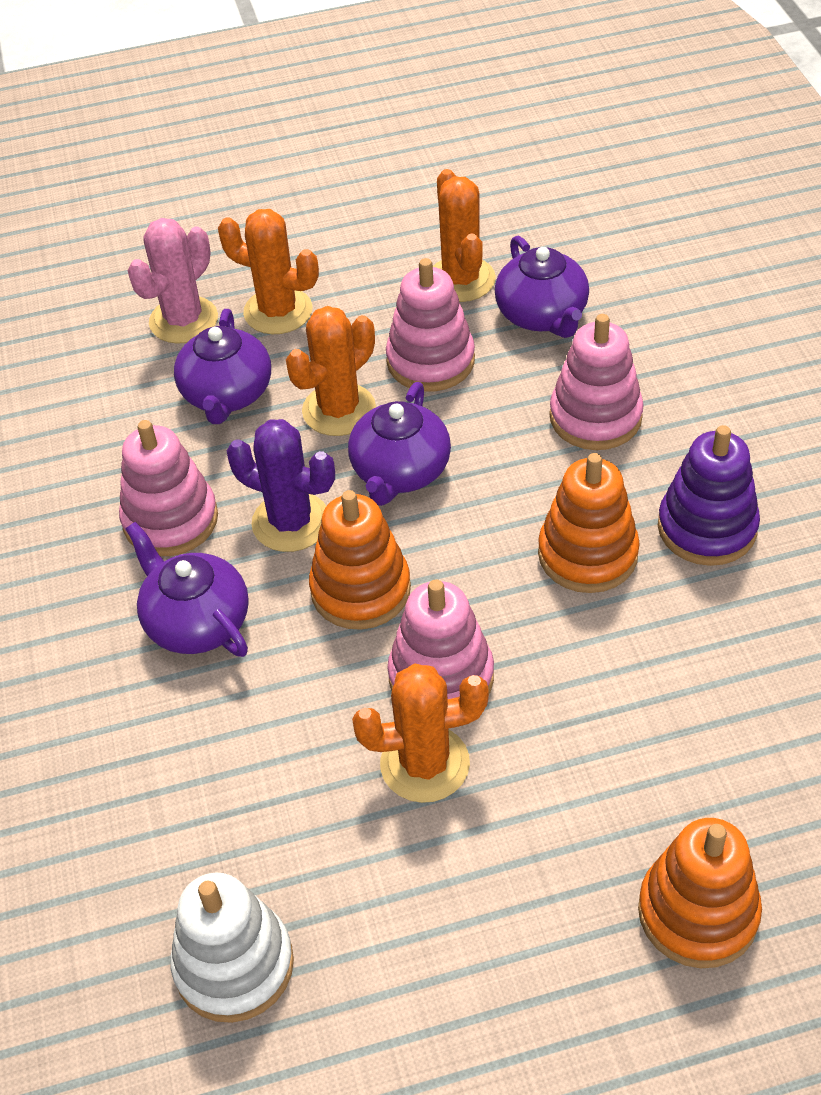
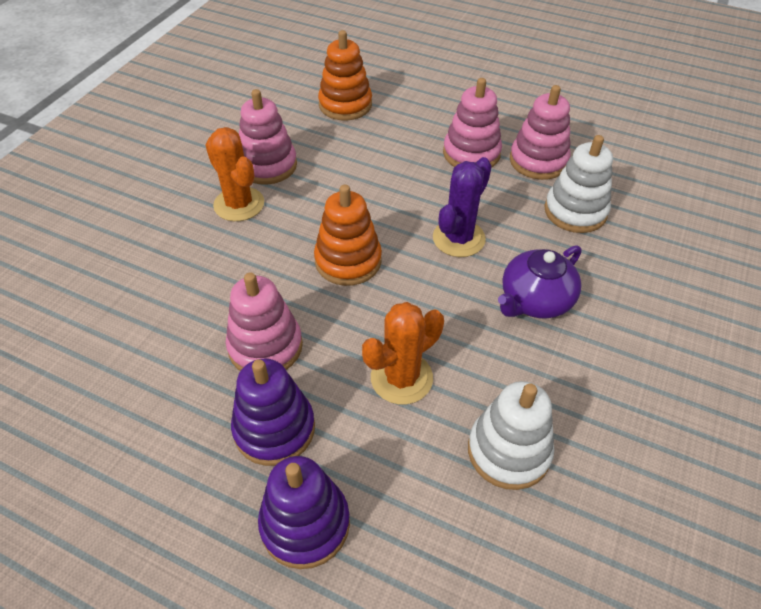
orange cactus: [218,209,319,334] [286,306,376,436] [352,663,489,803] [433,169,496,302] = 4 -> [205,127,264,221] [362,302,444,405] = 2
orange stacking toy: [309,490,411,630] [538,453,640,593] [638,818,762,968] = 3 -> [314,185,382,286] [318,30,372,121] = 2
pink cactus: [128,218,218,344] = 1 -> none = 0
purple stacking toy: [658,425,760,566] = 1 -> [231,359,315,466] [258,456,350,569] = 2
purple teapot: [126,522,249,657] [174,309,271,424] [348,382,451,506] [495,236,589,338] = 4 -> [498,245,582,319] = 1
white stacking toy: [170,873,294,1023] = 1 -> [468,381,554,490] [544,135,613,233] = 2

